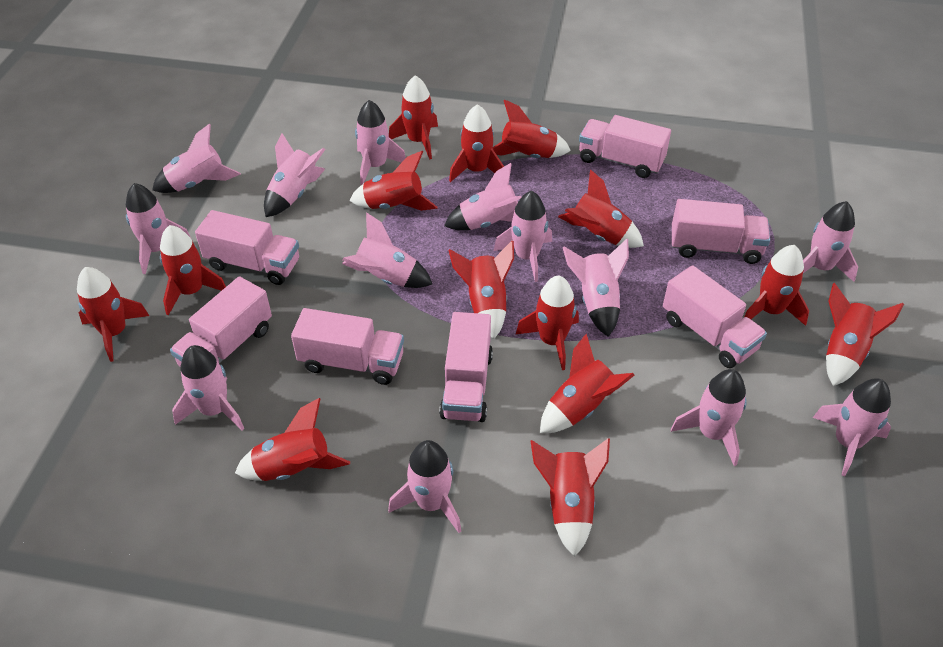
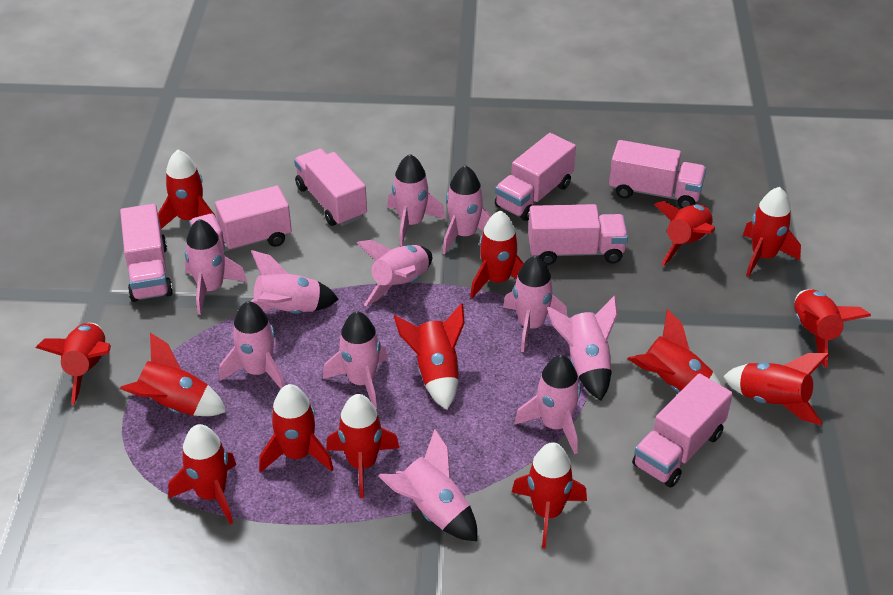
pink rocket: [126,183,191,274] [152,123,241,193] [172,345,245,430] [264,133,326,217] [342,212,432,288] [355,100,406,185] [388,440,461,533] [444,163,521,230] [494,191,552,282] [563,239,629,337] [671,369,747,466] [803,201,858,282] [813,378,891,476] = 13 -> [185,219,247,315] [219,301,285,389] [250,250,339,314] [323,311,388,409] [357,240,432,306] [378,429,477,541] [387,154,446,246] [443,165,491,254] [503,256,567,352] [514,355,581,454] [547,295,618,401] = 11

